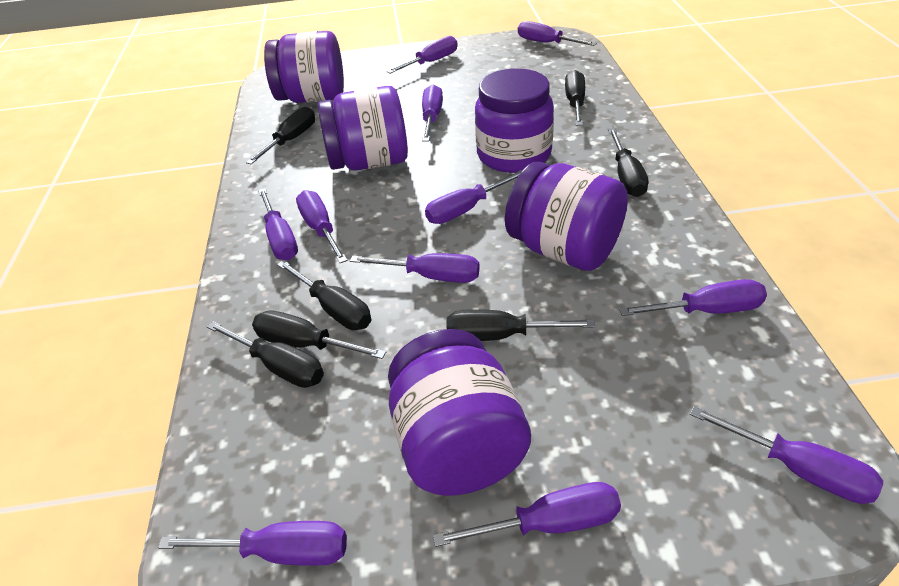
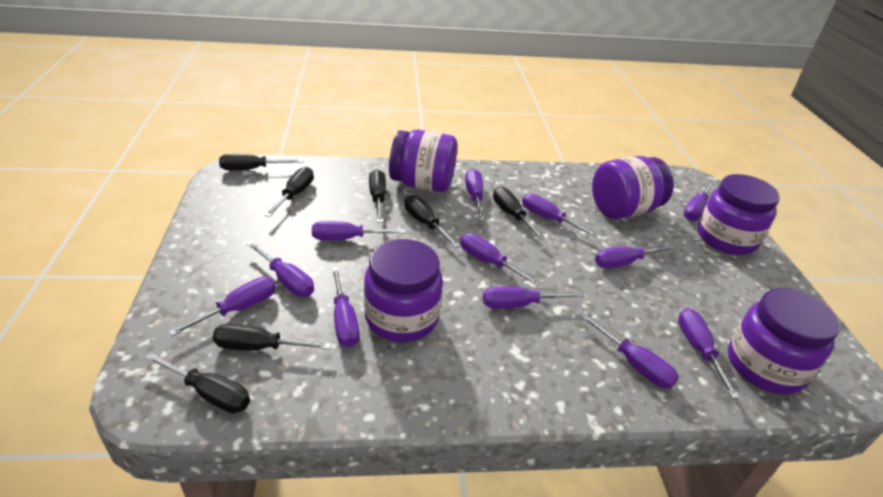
purple screwdriver: [158,521,347,566] [258,188,298,260] [296,190,348,263] [350,253,480,283] [387,36,458,74] [422,85,443,142] [425,170,522,224] [433,482,621,547] [518,21,597,46] [619,279,767,316] [690,406,883,504] = 11 -> [168,277,276,336] [246,241,314,297] [312,221,406,240] [332,267,360,347] [460,233,541,286] [465,169,484,220] [483,287,584,309] [522,193,598,237] [581,314,679,389] [595,245,677,268] [678,308,740,399] [683,181,714,221] = 12

